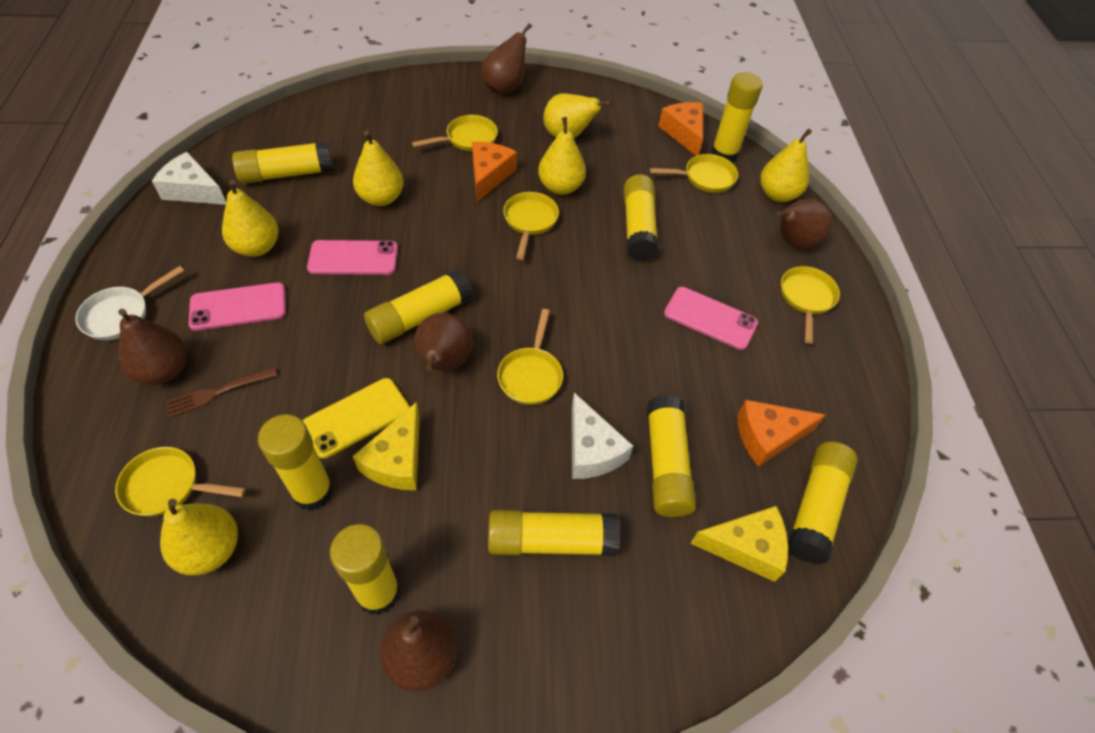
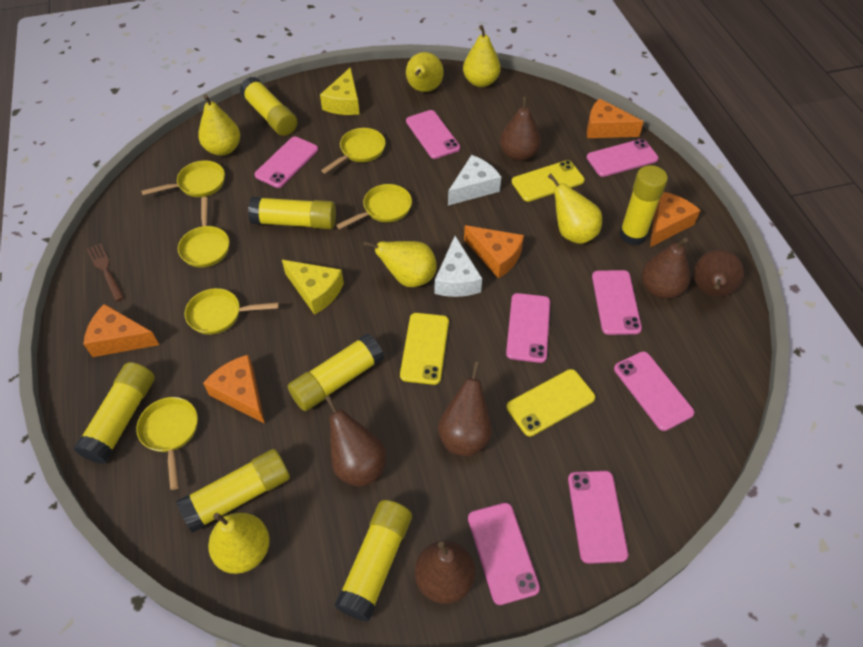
brown pear: [118,309,187,385] [380,610,457,692] [414,313,473,371] [482,23,532,94] [776,199,832,249] = 5 -> [325,396,386,487] [415,540,476,604] [438,362,492,456] [500,96,541,161] [641,238,691,299] [694,250,744,297] = 6
orange cheese: [472,142,517,202] [659,102,703,156] [737,400,826,467] = 3 -> [83,304,159,357] [203,355,265,424] [464,225,524,278] [587,98,644,138] [650,192,700,247] = 5
pink phone: [189,282,286,331] [307,240,398,275] [664,287,758,350] = 3 -> [255,136,318,188] [406,110,460,159] [468,503,540,605] [506,293,550,363] [568,471,628,564] [587,139,659,177] [592,270,642,335] [614,351,695,431] = 8
white pan: [76,266,184,340] = 1 -> none = 0
yellow glue stick: [232,141,333,184] [258,414,333,511] [330,524,400,615] [364,269,472,344] [488,510,620,556] [624,174,659,261] [647,395,696,517] [711,72,763,163] [788,442,858,565] = 9 -> [74,362,155,464] [176,449,290,533] [240,77,297,136] [248,197,336,229] [288,334,384,411] [334,500,412,622] [619,165,668,245] = 7
yellow phone: [303,378,410,459] = 1 -> [400,313,449,385] [506,369,595,436] [512,160,585,202] = 3

